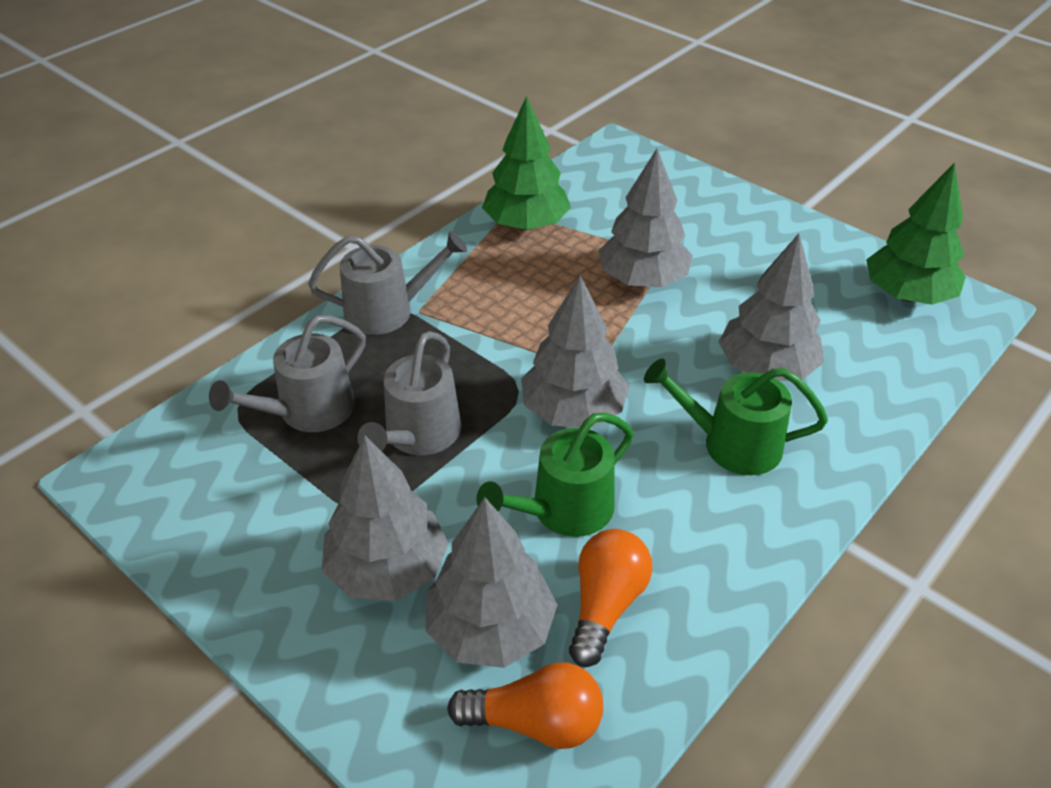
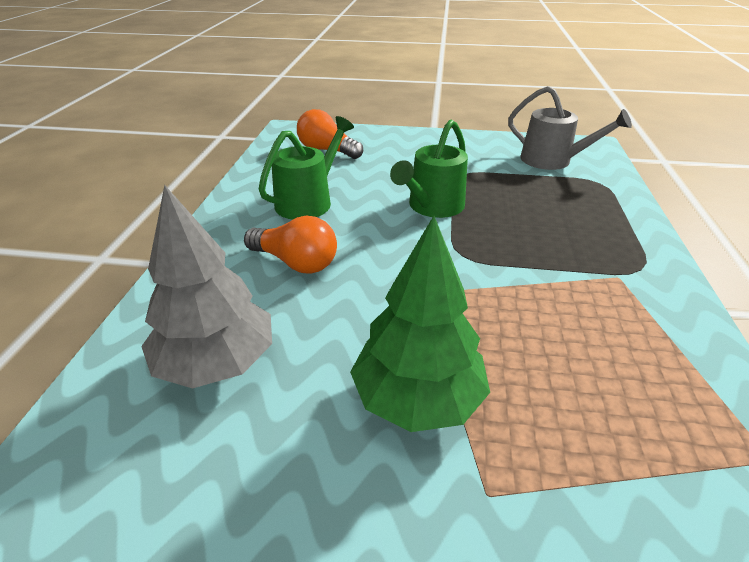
green tree: [482,96,571,230] [866,163,966,305] = 2 -> [350,216,490,432] = 1
grey tree: [322,435,449,601] [426,497,557,668] [521,276,629,428] [598,149,693,287] [719,233,824,381] = 5 -> [141,185,272,389] = 1
grey watering can: [209,315,366,432] [308,231,467,335] [357,331,461,455] = 3 -> [508,86,632,170] = 1

